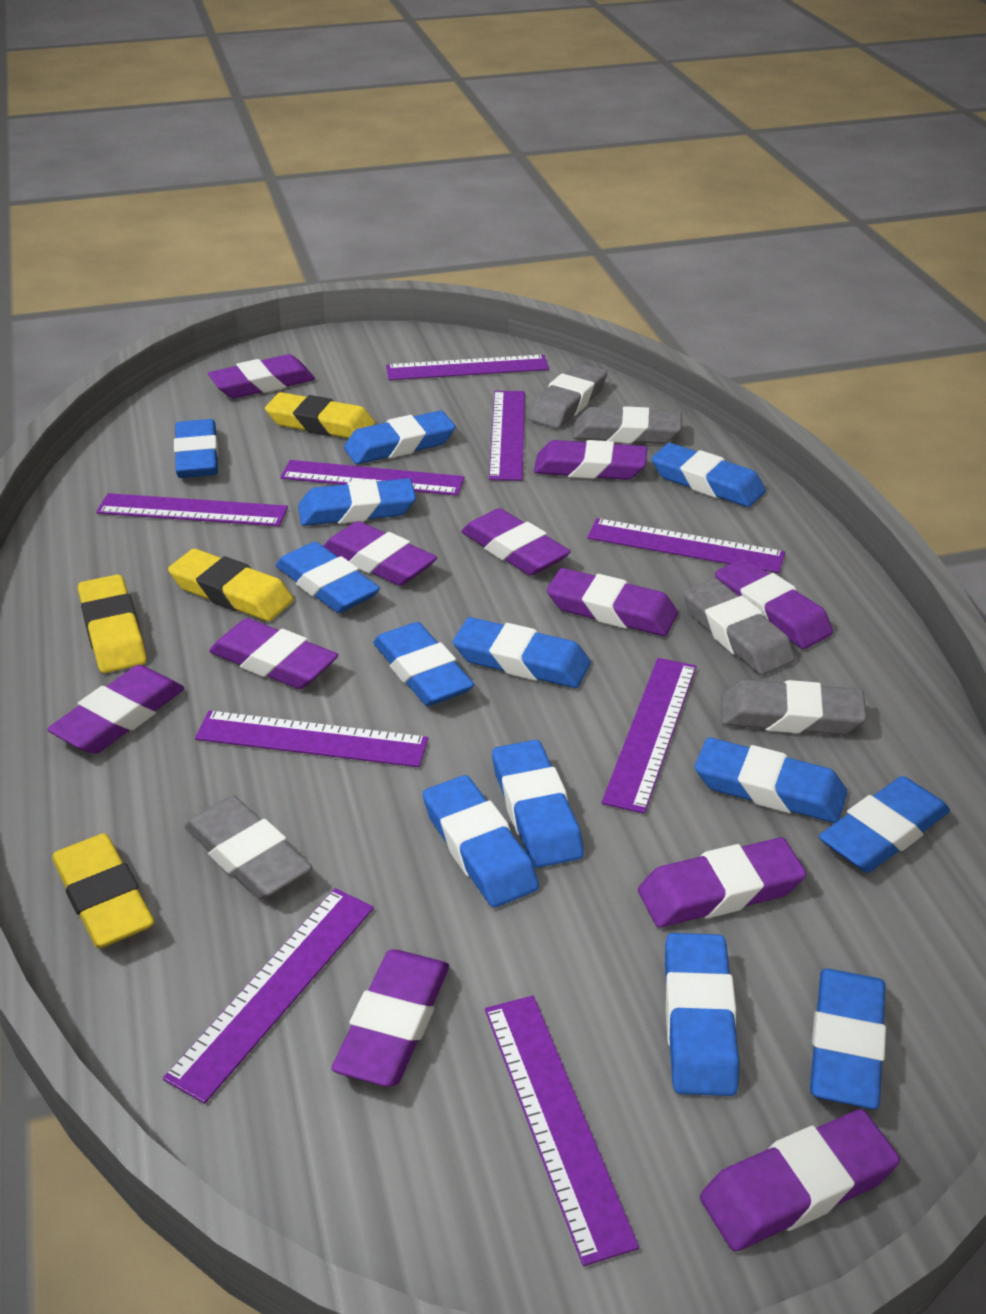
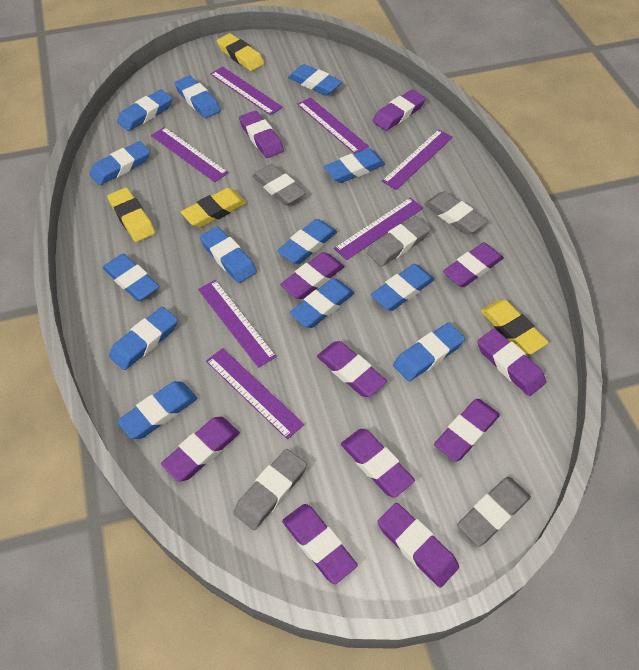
purple ruler: [96,493,288,526] [163,888,374,1104] [195,710,429,767] [280,460,465,496] [386,355,549,380] [485,995,639,1266] [489,391,525,481] [587,518,785,573] [602,658,696,814] = 9 -> [151,127,228,182] [198,280,277,368] [206,348,304,440] [211,67,283,115] [297,97,369,154] [334,198,423,260] [382,129,453,190] = 7

